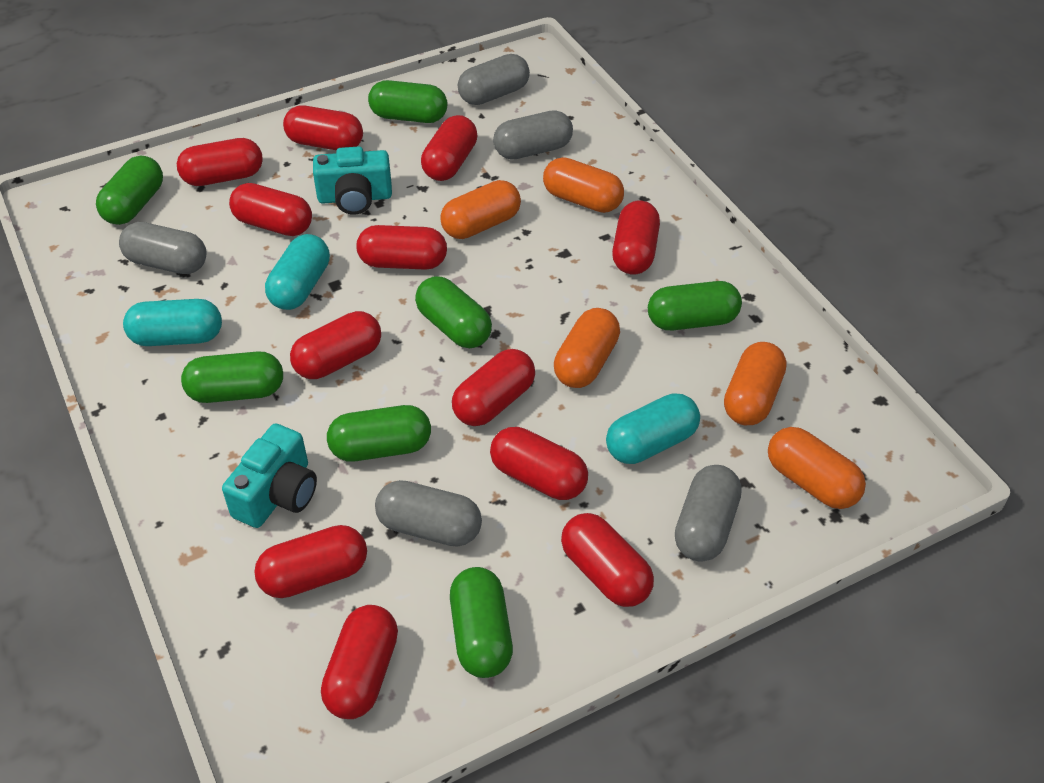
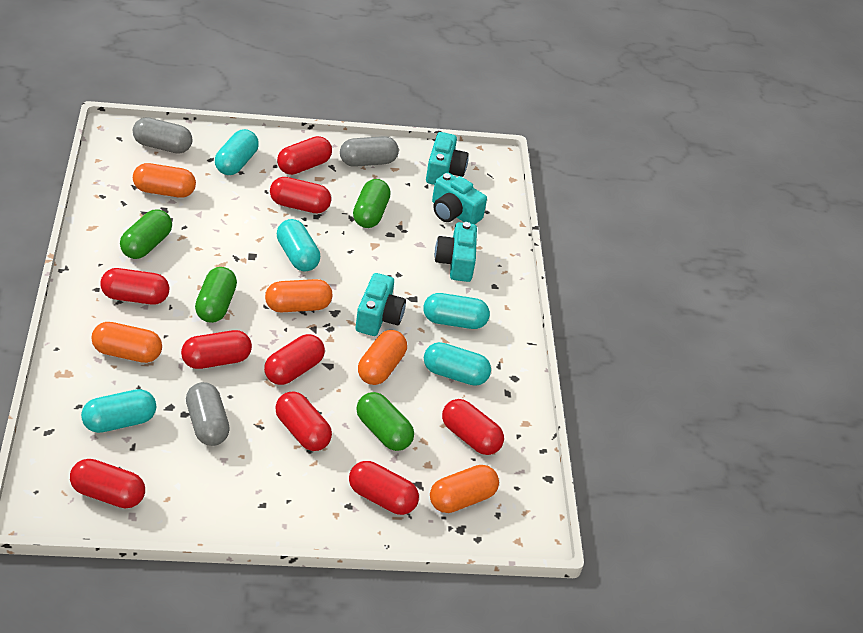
green capsule: [96,155,163,225] [181,351,283,403] [327,405,431,462] [368,80,447,123] [415,276,492,348] [450,567,513,678] [648,281,742,330] = 7 -> [120,209,172,259] [195,267,237,323] [353,179,391,228] [356,392,414,451] = 4
grey capsule: [119,222,206,274] [375,480,482,547] [458,54,530,105] [493,110,573,160] [675,465,742,562] = 5 -> [133,117,192,154] [186,382,230,446] [340,136,399,167] = 3
red capsule: [177,138,263,186] [229,183,312,236] [254,525,367,598] [283,105,363,150] [290,311,381,379] [321,605,398,719] [356,225,447,270] [421,115,478,181] [452,349,535,426] [490,427,588,500] [561,513,654,607] [612,201,660,274] = 12 -> [70,459,145,509] [100,268,169,305] [181,330,252,369] [264,334,325,385] [270,177,331,213] [275,392,332,451] [277,136,332,175] [349,461,419,515] [442,399,504,455] = 9
turquoise camera: [222,423,317,528] [313,146,392,215] = 2 -> [355,273,406,336] [426,132,469,185] [432,172,487,224] [435,222,477,282] = 4
turquoise capsule: [123,299,222,346] [265,234,330,310] [606,394,700,464] = 3 -> [81,389,156,433] [215,129,259,175] [277,219,320,272] [423,293,490,329] [424,342,491,386] = 5

